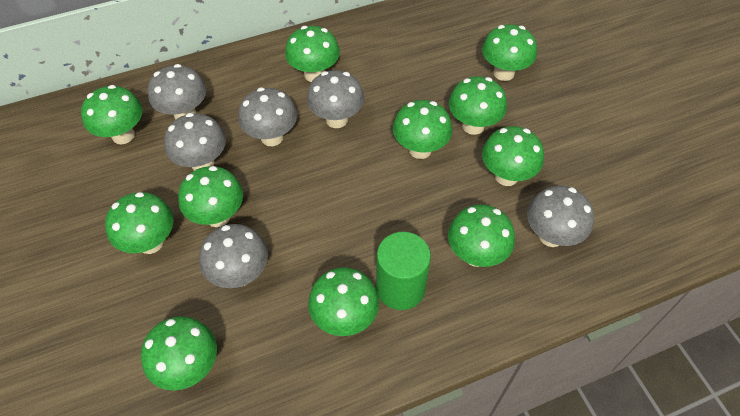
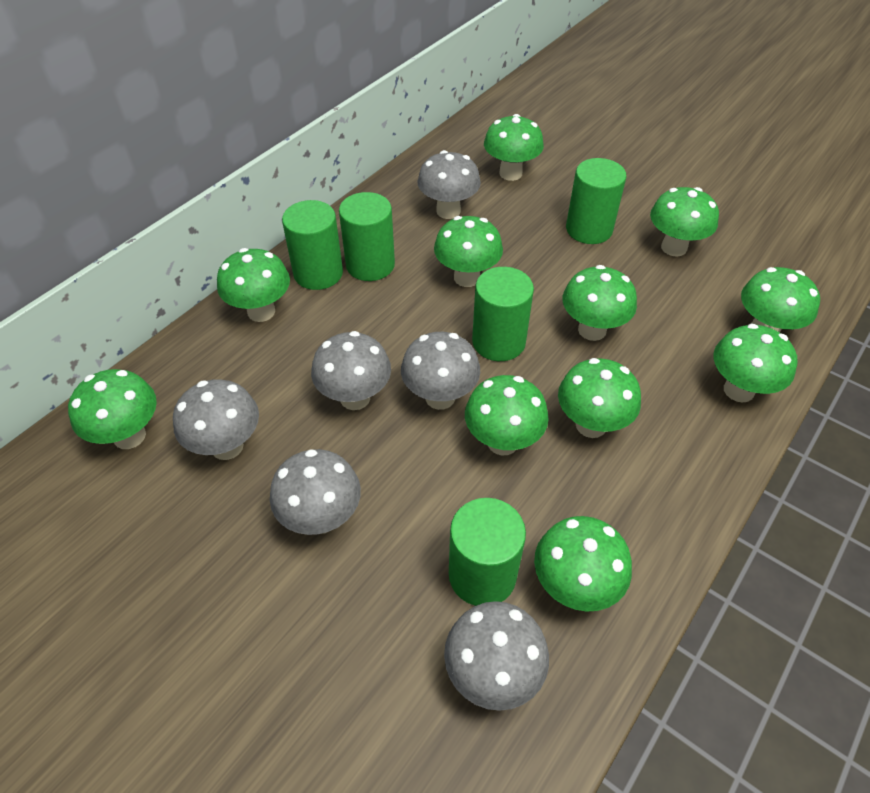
green cylinder: [376,232,431,310] = 1 -> [282,200,343,290] [339,192,395,281] [449,498,526,606] [472,267,534,361] [566,158,626,244] = 5

